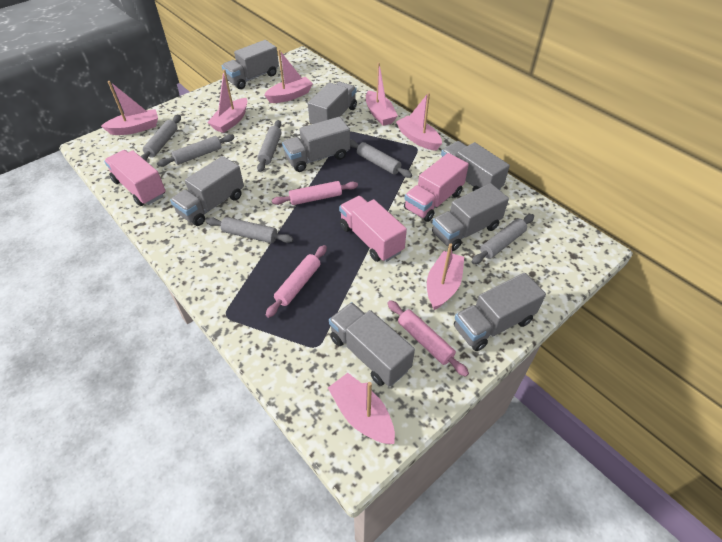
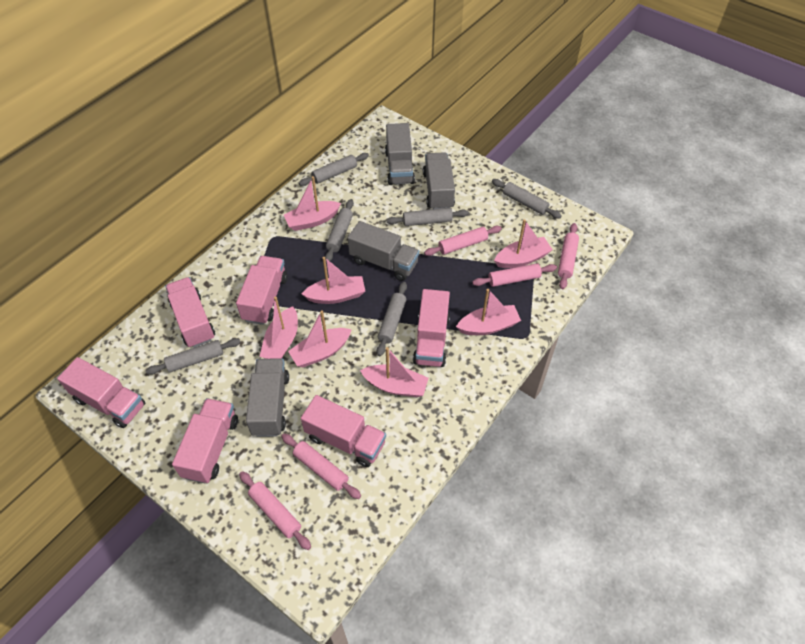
grey truck: [170,156,244,226] [222,40,279,89] [282,117,350,172] [308,82,357,124] [329,302,415,386] [432,183,509,251] [441,141,510,191] [454,273,546,351] = 8 -> [246,358,289,437] [348,221,419,281] [385,123,415,185] [423,152,455,209] = 4
pink rolling pin: [266,245,327,318] [272,181,358,205] [387,300,469,377] = 3 -> [239,471,311,550] [281,434,361,499] [424,226,502,256] [472,263,557,287] [558,223,579,289] = 5
pink truck: [104,150,166,206] [339,196,407,262] [404,153,469,222] = 3 -> [57,357,145,428] [165,277,215,348] [172,398,238,484] [236,256,288,325] [301,395,386,467] [413,289,450,367] = 6

